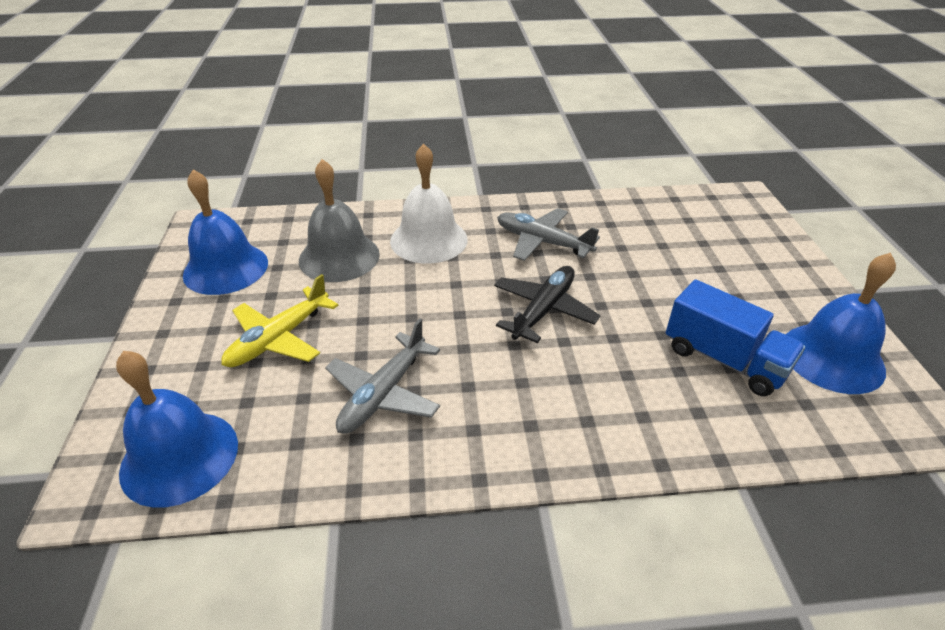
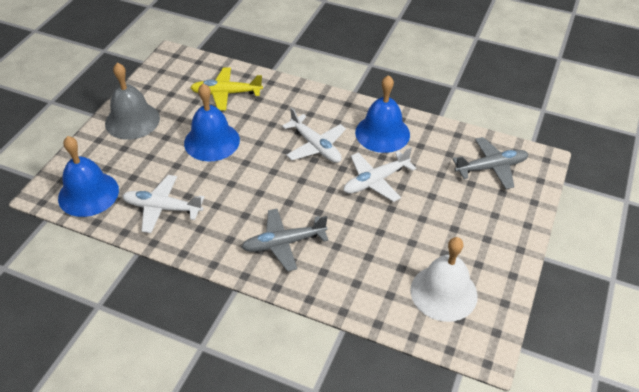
black plane: [494,266,601,343] = 1 -> none = 0
blue truck: [666,280,805,396] = 1 -> none = 0
white plane: none = 0 -> [122,175,204,233] [282,107,346,163] [344,147,416,202] = 3

